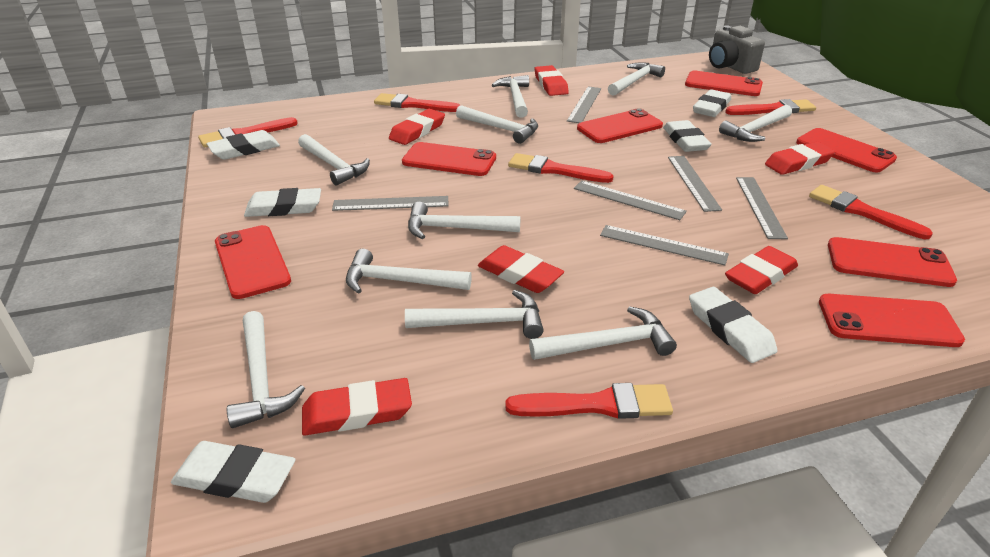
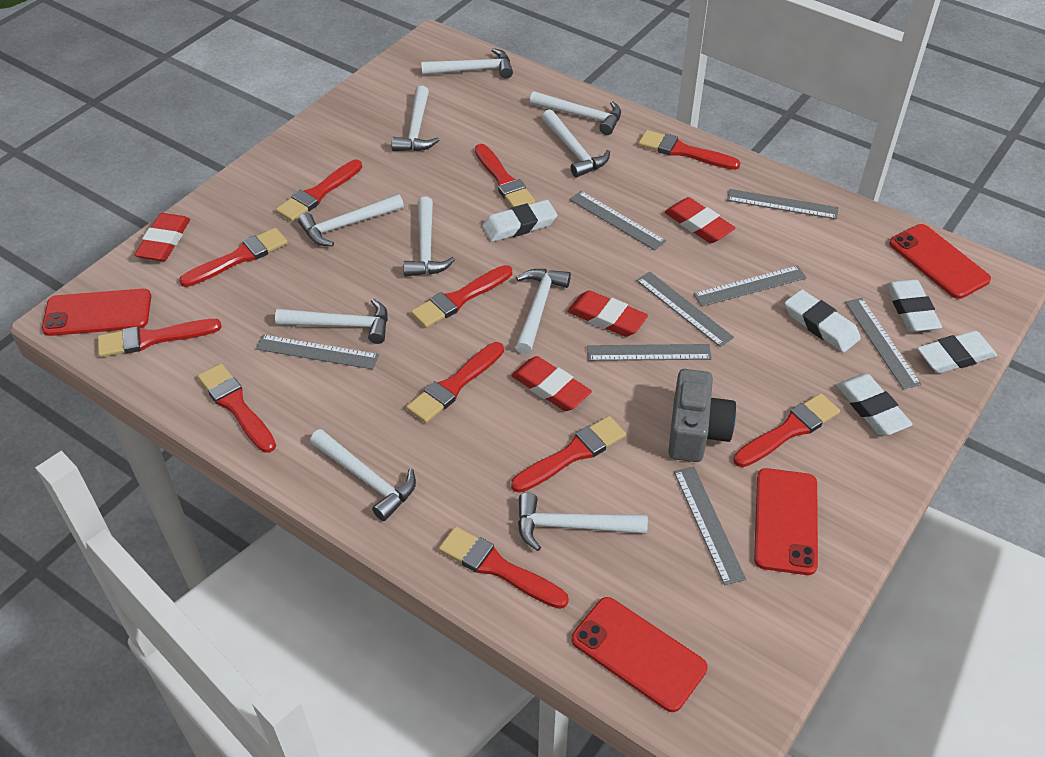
grey ruler: [332,196,449,211] [567,86,601,123] [574,180,687,220] [600,225,729,265] [668,156,722,212] [736,177,788,239] = 6 -> [256,335,379,369] [569,191,666,250] [587,344,712,361] [636,272,734,347] [674,467,746,585] [693,265,807,307] [727,189,839,219] [845,298,921,389] = 8
red brush: [198,117,298,147] [374,93,460,112] [505,383,673,419] [508,153,614,183] [725,99,816,115] [809,185,933,239] = 6 -> [98,319,222,357] [179,228,288,287] [198,363,276,453] [276,160,362,222] [406,342,504,423] [411,265,512,328] [439,527,569,609] [475,144,535,207] [511,416,626,493] [638,130,741,170] [733,393,840,467] = 11
red eraser: [302,378,412,436] [389,109,445,145] [478,245,564,293] [535,65,569,96] [725,246,798,294] [765,141,835,175] = 6 -> [134,213,190,261] [511,356,592,411] [567,290,648,337] [665,197,735,243] = 4
red phone: [215,225,291,299] [402,142,496,176] [577,108,663,143] [685,71,763,96] [796,128,897,173] [819,294,965,347] [828,237,957,287] = 7 -> [42,289,151,336] [572,597,707,712] [754,468,818,575] [889,224,991,299] = 4
white eraser: [171,441,296,503] [207,130,280,160] [244,188,321,217] [663,120,712,152] [689,287,777,363] [693,89,731,117] = 6 -> [482,200,557,242] [785,290,861,352] [836,374,913,436] [886,280,942,332] [917,331,997,373] = 5

